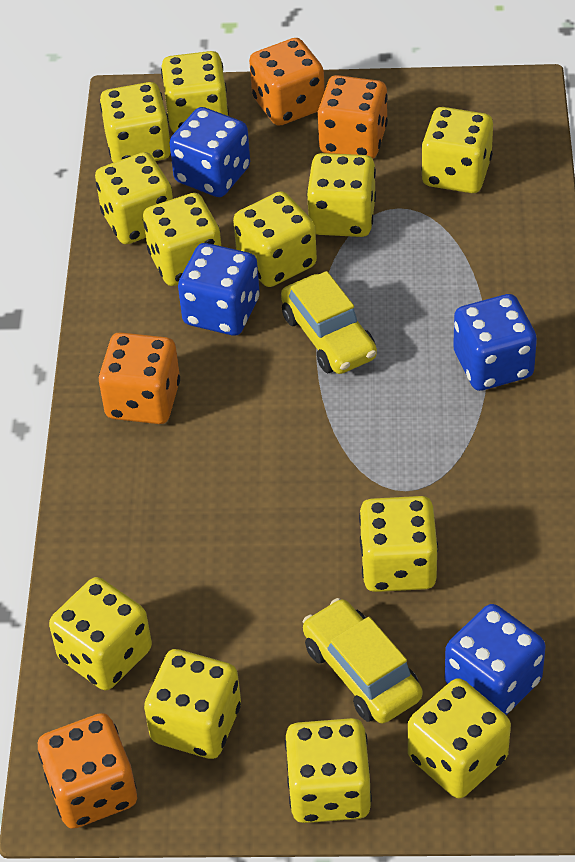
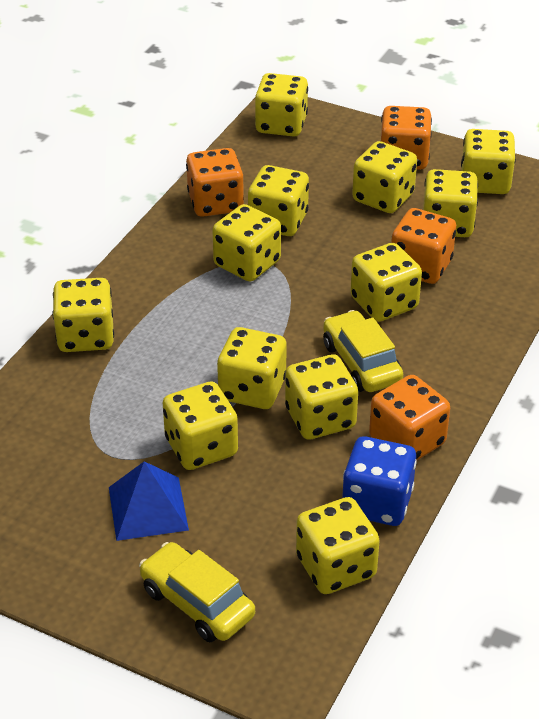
blue dice: [169,107,250,197] [178,243,260,336] [445,604,546,715] [453,294,537,391] = 4 -> [342,436,417,526] = 1
blue pyramid: none = 0 -> [109,461,189,541] = 1

